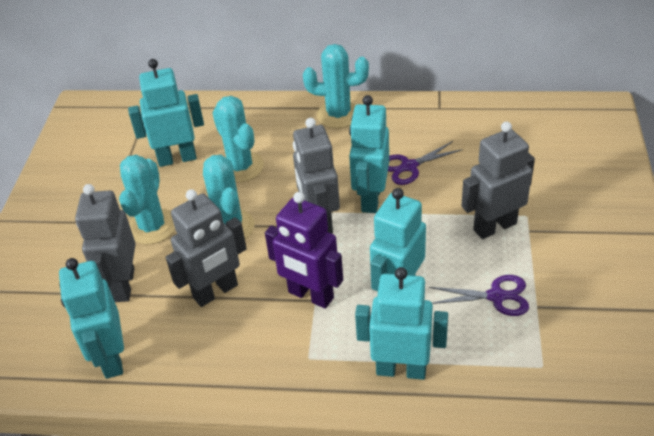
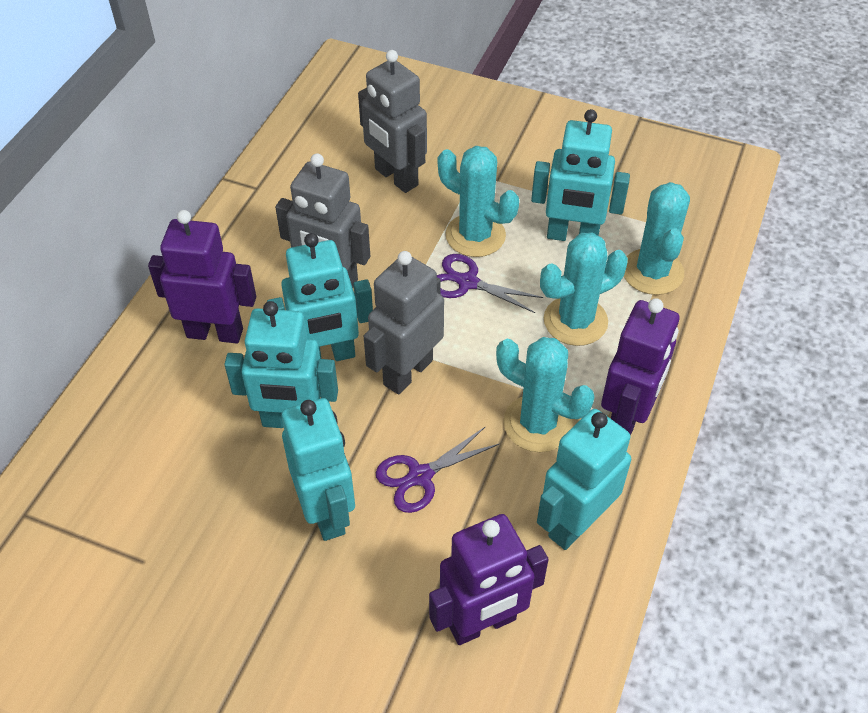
grey robot: [75,184,136,302] [166,189,247,307] [293,118,340,234] [461,121,535,239] = 4 -> [275,153,370,288] [358,50,427,193] [364,251,444,395] = 3
purple robot: [265,192,343,309] = 1 -> [148,210,256,343] [429,514,549,645] [601,298,679,436] = 3

